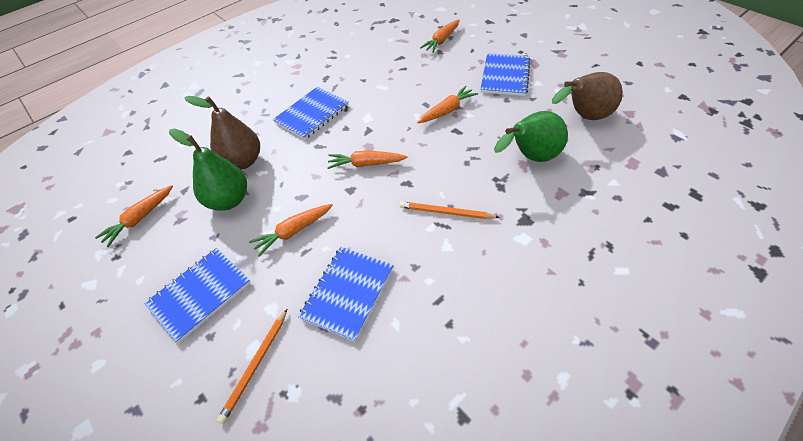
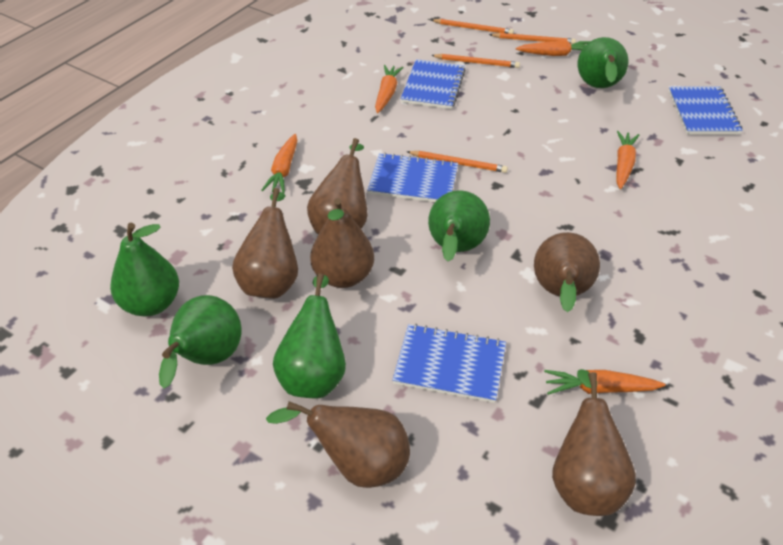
brown pear: [184,96,260,170] [552,72,623,120] = 2 -> [232,188,298,299] [266,401,410,488] [307,138,367,234] [310,198,374,288] [534,232,600,312] [552,369,636,516] = 6
green pear: [169,129,247,211] [494,111,568,162] = 2 -> [110,223,179,316] [159,295,242,388] [273,274,346,398] [428,190,490,262] [578,37,629,88] = 5
orange pencil: [217,309,287,424] [399,202,500,219] = 2 -> [407,151,508,173] [431,19,514,34] [431,54,520,68] [489,33,576,44] = 4

